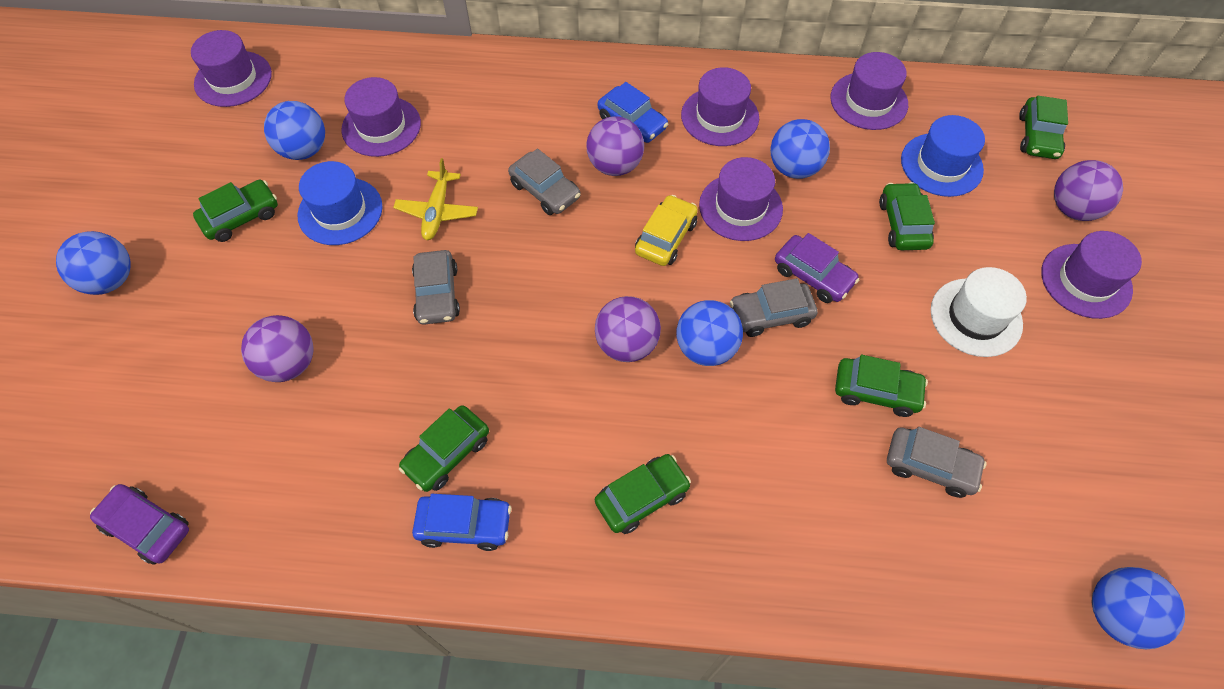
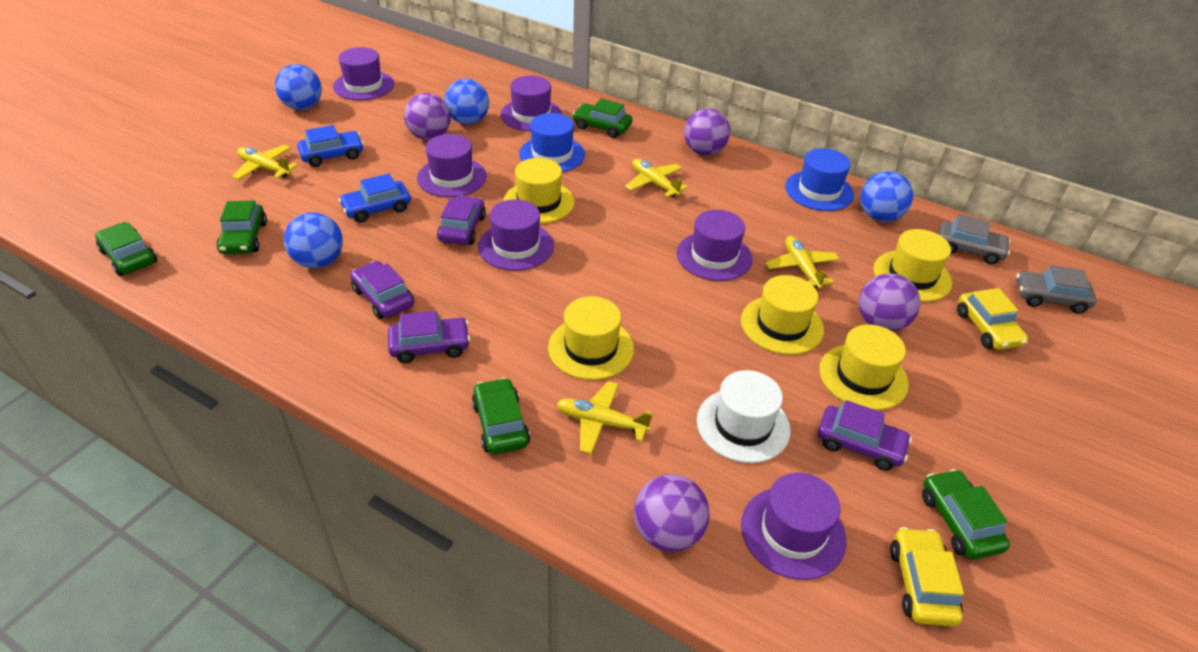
blue ball: [56,231,131,295] [264,101,325,160] [676,300,743,366] [770,119,830,179] [1092,567,1185,649] = 5 -> [275,64,322,110] [284,212,343,269] [444,79,489,125] [860,171,913,222] = 4
green car: [193,180,278,242] [399,405,489,492] [595,454,691,534] [835,355,928,417] [879,182,935,250] [1019,96,1068,159] = 6 -> [95,222,157,276] [217,200,267,254] [472,378,530,454] [572,99,633,138] [922,469,1010,559] = 5
grey car: [412,250,460,325] [508,149,581,215] [730,278,818,337] [887,427,987,498] = 4 -> [938,214,1011,264] [1016,265,1097,314] = 2
purple car: [90,484,189,565] [775,233,859,303] = 2 -> [350,261,414,319] [388,311,470,363] [437,195,486,245] [818,400,912,470] = 4
yellow car: [635,195,698,266] = 1 -> [890,527,964,626] [957,288,1028,350] = 2
yellow hat: none = 0 -> [504,158,574,224] [548,296,634,380] [741,275,824,355] [819,324,909,410] [873,229,952,302] = 5
yellow plane: [393,158,478,240] = 1 -> [232,145,298,180] [557,381,653,454] [625,159,688,197] [765,236,839,289] = 4

